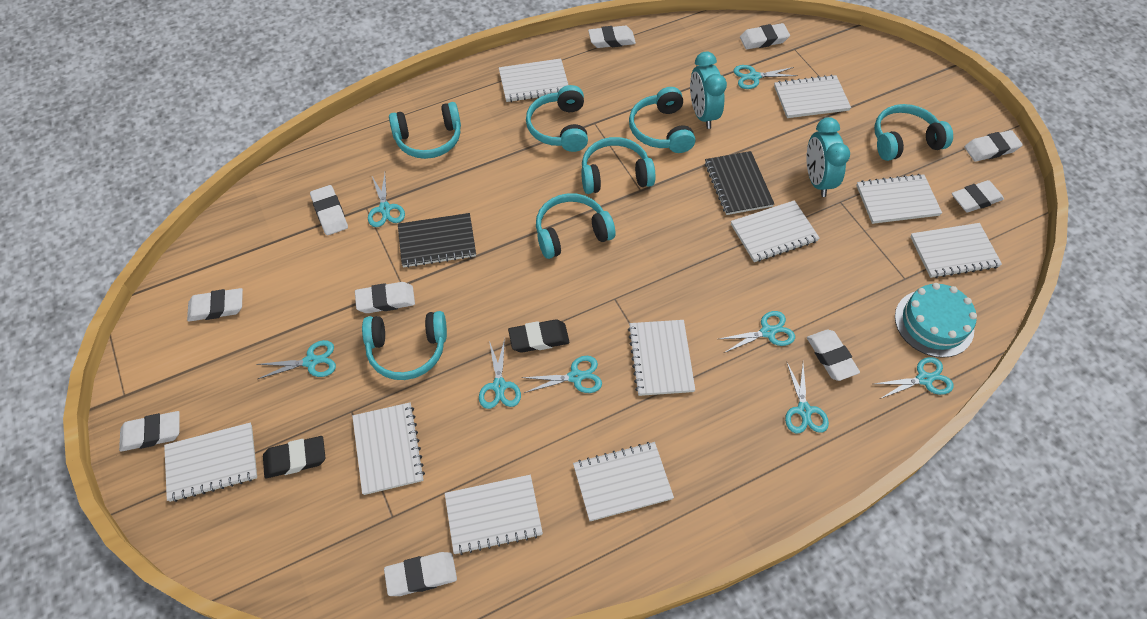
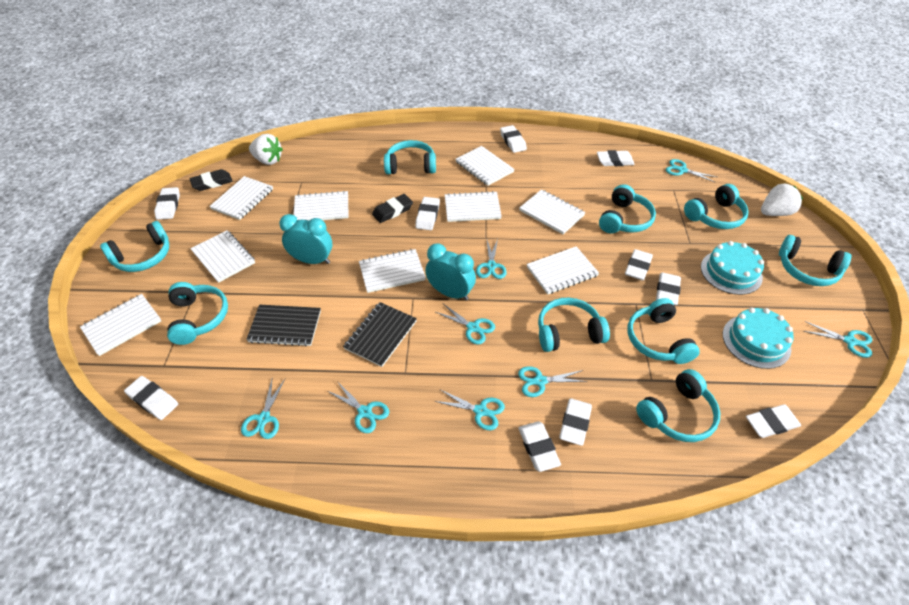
turquoise cake: [895,283,977,358] = 1 -> [701,241,764,295] [723,307,794,369] = 2
turquoise headphones: [362,311,447,380] [389,102,461,159] [526,85,588,152] [536,193,615,259] [581,137,655,194] [629,87,695,153] [874,104,953,161] = 7 -> [100,221,169,272] [167,282,228,345] [384,140,436,174] [538,298,610,352] [599,184,656,233] [627,298,700,364] [636,369,720,442] [684,184,749,229] [779,235,852,286] = 9
white notebook: [164,423,257,502] [352,402,425,495] [445,475,543,555] [499,58,568,102] [573,442,674,521] [628,320,695,396] [731,200,820,262] [774,75,851,118] [856,174,942,224] [910,223,1002,278] = 10 -> [80,294,161,356] [190,230,255,283] [209,176,273,220] [293,190,349,221] [359,249,426,293] [445,191,502,222] [456,146,515,186] [519,189,586,234] [527,246,599,295] = 9
white strawberry: none = 0 -> [249,134,283,165] [761,183,803,216] = 2

